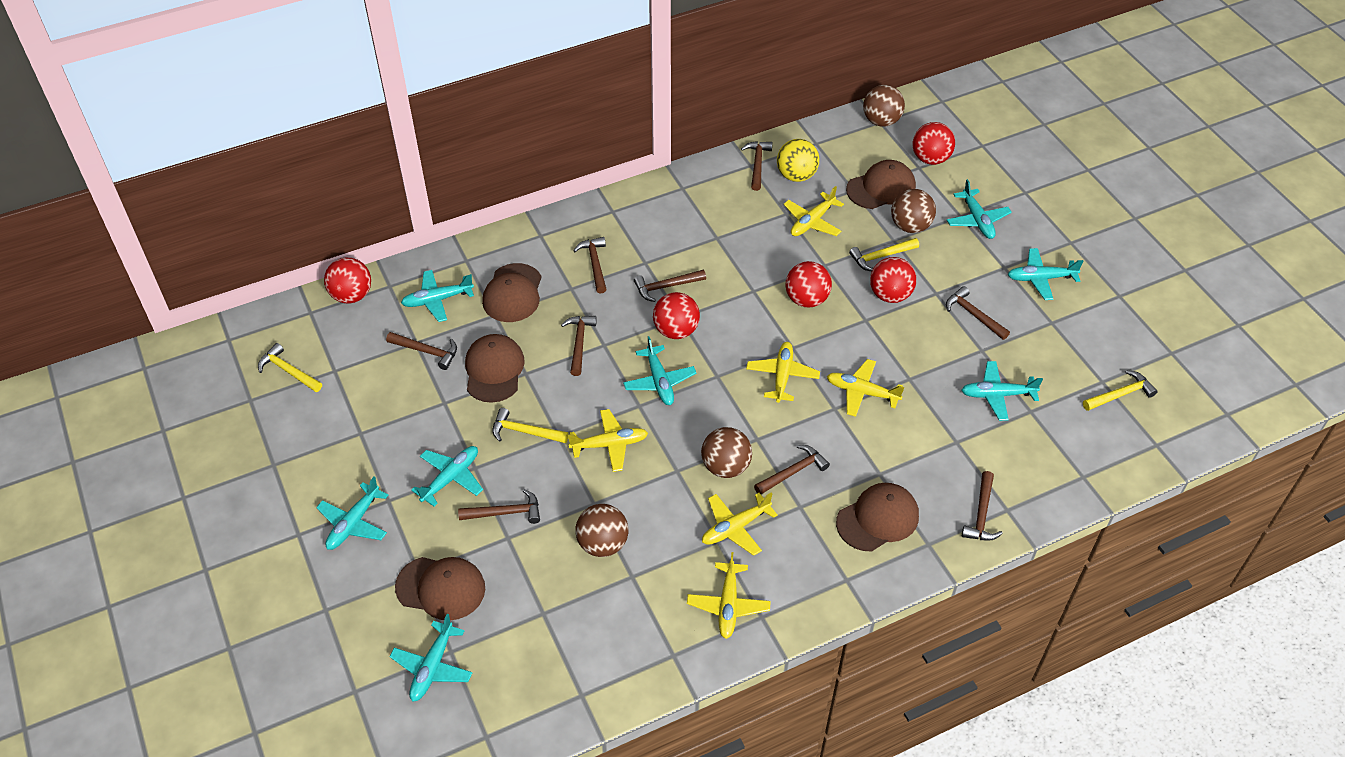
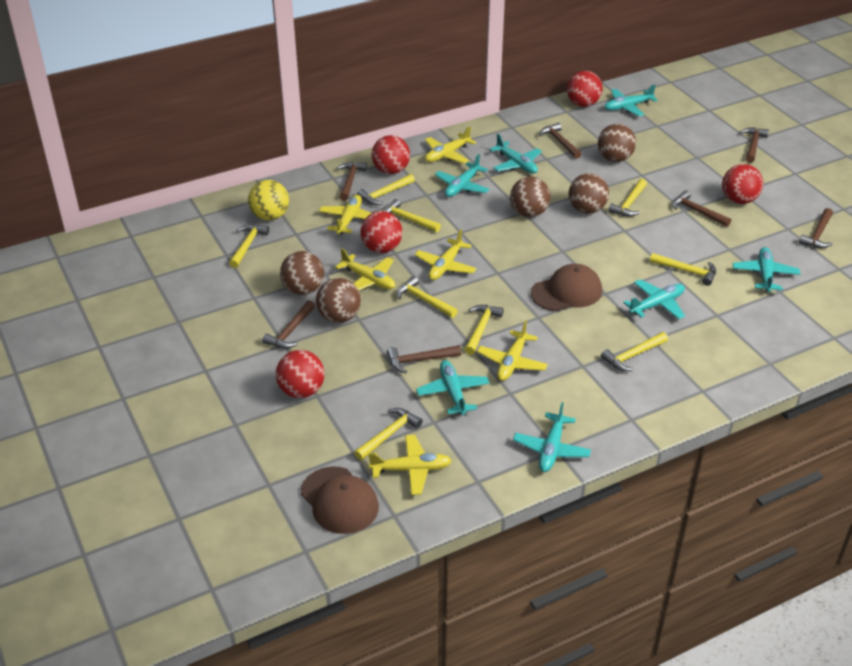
brown ball: [575,504,628,557] [701,427,752,478] [863,85,905,127] [891,189,936,233] = 4 -> [280,251,324,295] [316,278,361,323] [510,177,551,217] [569,173,609,214] [598,124,636,162] = 5
brown cap: [395,557,485,620] [465,334,525,403] [482,263,542,322] [836,483,919,551] [846,160,916,209] = 5 -> [301,466,379,534] [531,264,602,311] = 2
brown hammer: [386,332,457,370] [458,489,540,524] [561,316,597,376] [573,237,607,294] [634,270,706,302] [741,141,773,191] [754,445,830,494] [946,286,1010,340] [962,471,1003,541] = 9 -> [262,300,315,349] [337,162,367,201] [387,345,461,373] [539,123,581,159] [672,190,731,227] [740,128,769,163] [799,208,833,248] = 7
turquoise plane: [316,477,388,550] [389,614,473,702] [401,270,474,322] [411,446,483,506] [623,336,697,405] [947,179,1012,239] [961,361,1043,421] [1007,248,1083,300] = 8 -> [416,360,490,415] [435,154,490,197] [490,134,542,174] [513,402,591,472] [604,84,658,116] [623,279,685,319] [733,247,800,292] = 7
yellow hammer: [258,343,322,392] [492,408,569,443] [849,238,919,271] [1083,370,1158,411] = 4 -> [229,224,269,268] [354,408,423,460] [357,174,415,205] [384,199,441,232] [397,276,458,318] [465,305,504,355] [601,332,668,371] [608,179,647,217] [650,253,716,286] = 9

